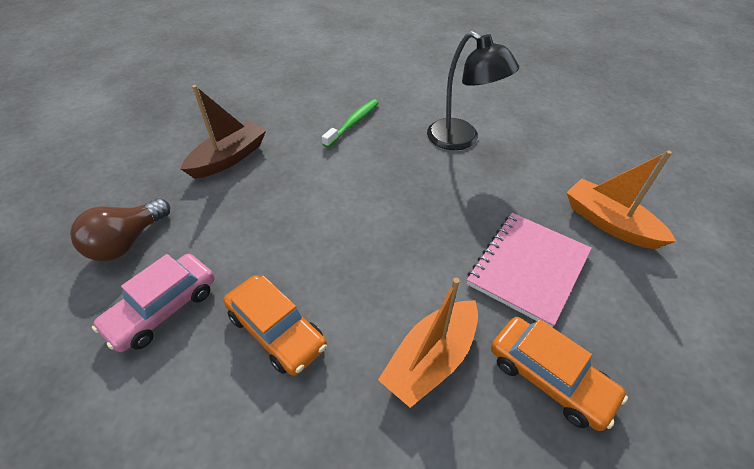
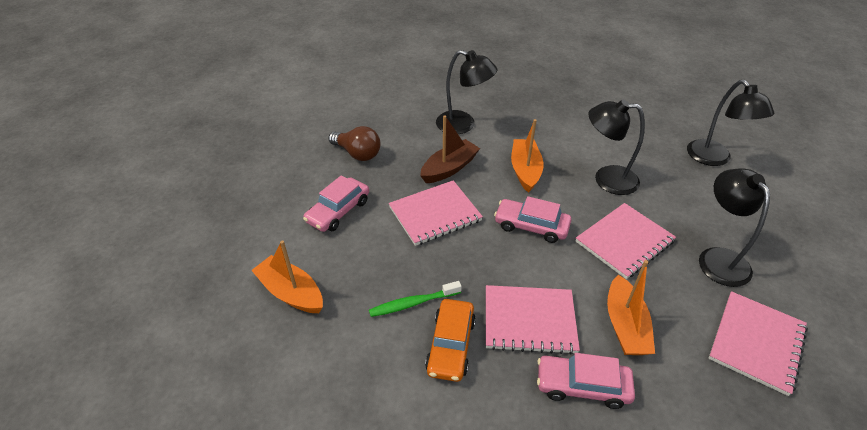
black lamp: [427,31,519,150] = 1 -> [436,50,498,134] [588,100,645,195] [687,80,774,166] [699,168,770,287] = 4
orange boat: [378,278,478,408] [566,151,676,249] = 2 -> [251,241,323,313] [511,119,544,193] [607,260,655,355] = 3
orange car: [223,275,327,376] [491,317,628,431] = 2 -> [425,299,476,382] = 1
pink car: [92,254,215,352] = 1 -> [303,175,369,232] [494,196,571,243] [537,353,635,409] = 3
pink notebook: [467,213,592,327] = 1 -> [389,180,483,246] [486,285,580,355] [576,203,676,279] [708,291,808,396] = 4

